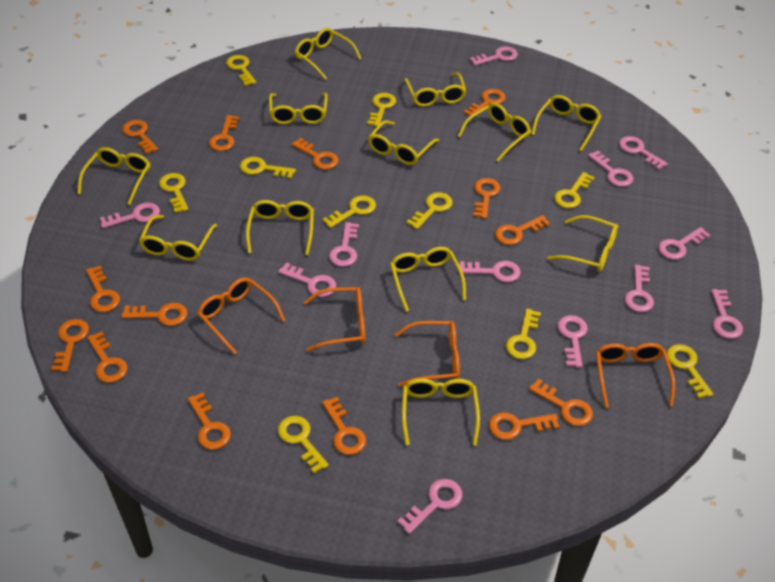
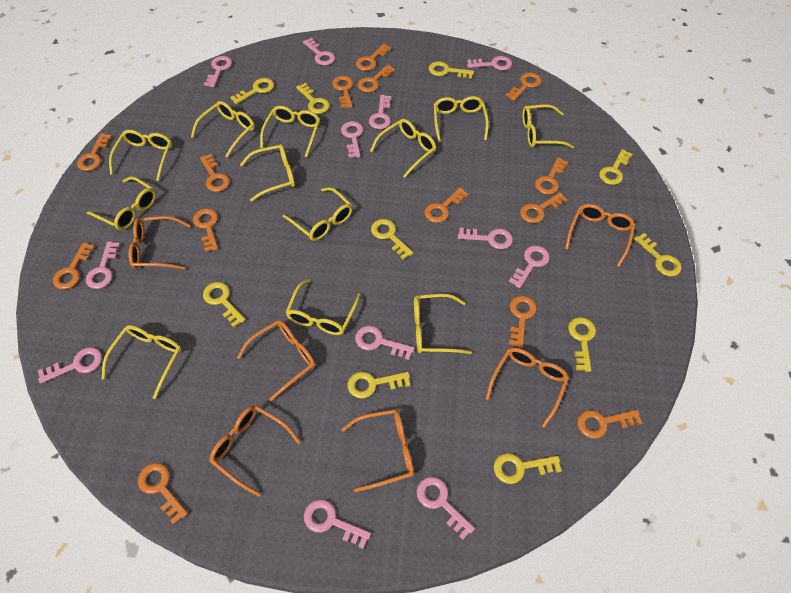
orange glasses: [197,277,286,354] [303,287,365,352] [394,321,460,387] [596,343,675,408] = 4 -> [129,216,191,270] [209,405,301,497] [237,320,315,401] [341,409,414,492] [486,348,569,428] [565,204,635,267] = 6

